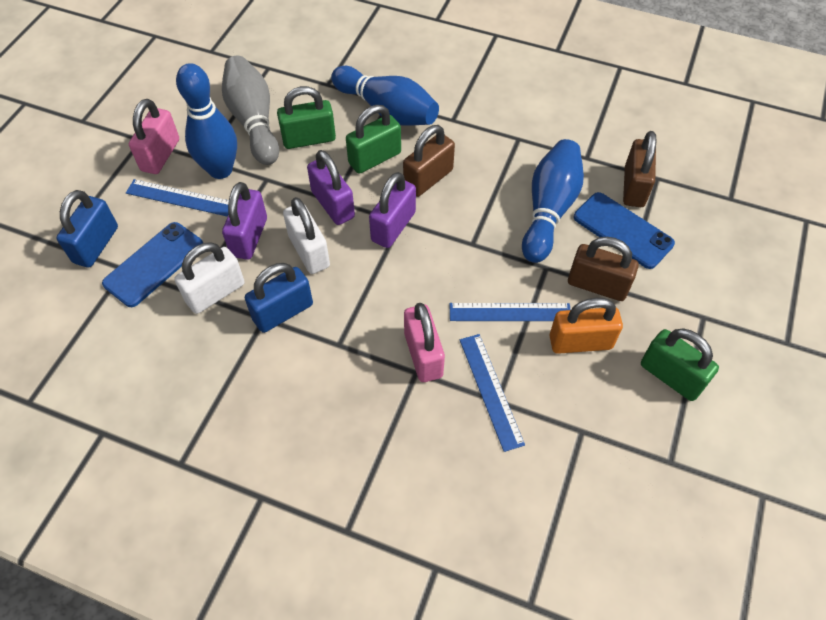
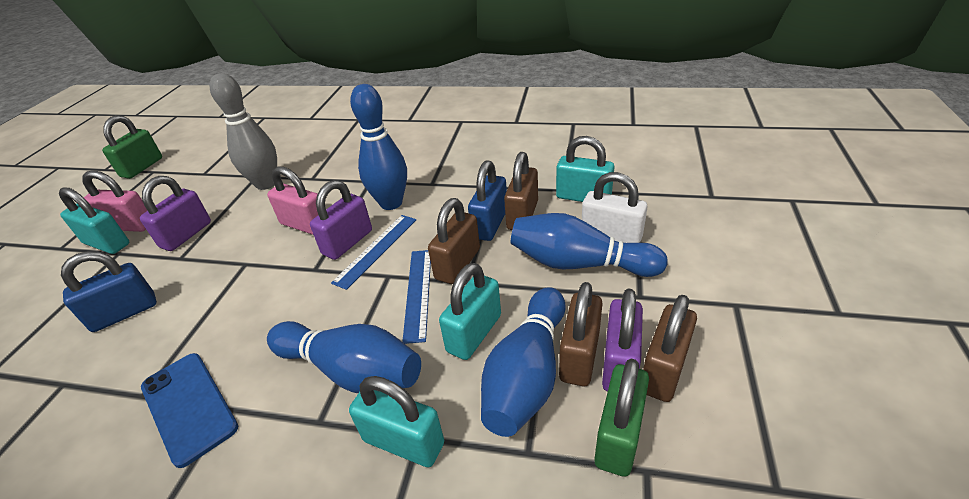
blue bowling pin: [176,63,237,179] [331,66,439,126] [522,139,584,263] = 3 -> [267,321,421,393] [350,84,407,210] [481,287,566,437] [511,213,668,277] = 4
blue phone: [102,222,203,307] [574,192,675,269] = 2 -> [141,353,238,468] = 1
blue ruler: [126,179,229,216] [449,303,570,321] [460,334,525,452] = 3 -> [331,215,416,290] [402,250,431,344] = 2
brown padlock: [403,125,455,197] [568,237,639,301] [623,131,656,207] = 3 -> [428,198,480,284] [504,152,538,230] [559,282,603,386] [643,295,697,402] = 4
green padlock: [277,86,336,149] [346,105,401,174] [641,328,719,401] = 3 -> [102,115,162,179] [595,359,649,477] = 2
orange padlock: [550,298,623,354] = 1 -> none = 0
turquoise padlock: none = 0 -> [59,187,129,254] [349,376,444,467] [439,263,501,360] [556,136,615,202] = 4
white padlock: [174,242,245,314] [283,197,330,274] = 2 -> [582,172,647,243] = 1

